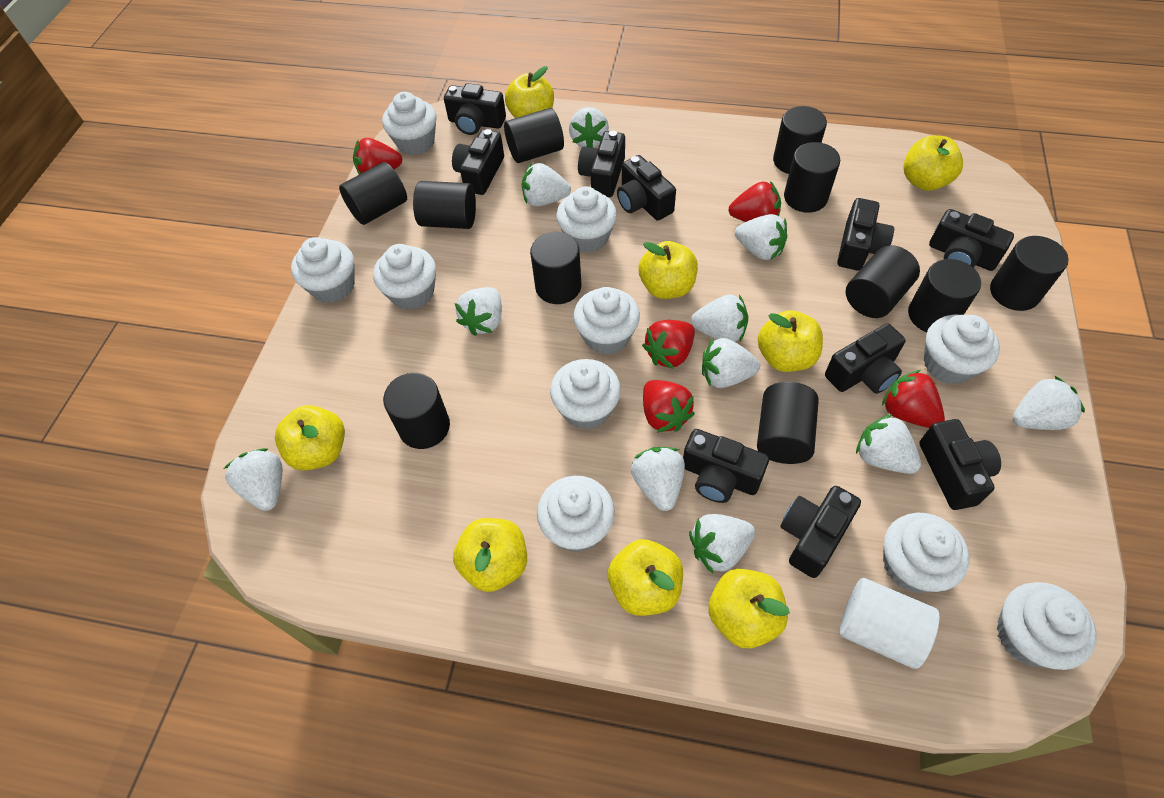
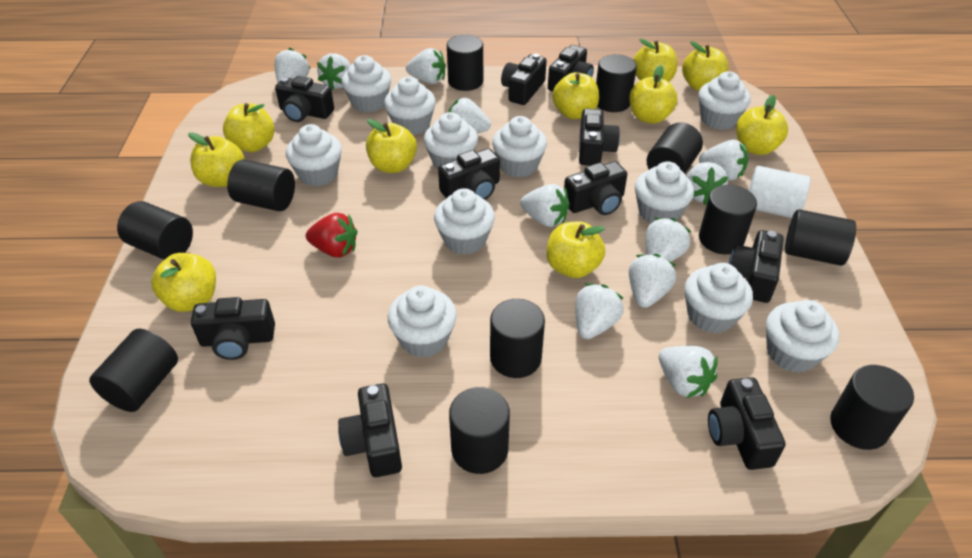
red strawberry: [353,138,402,174] [642,320,695,369] [643,380,695,433] [728,181,781,222] [882,370,945,428] = 5 -> [306,213,357,257] = 1
white cupcake: [291,237,355,303] [373,244,436,310] [382,92,437,155] [537,476,615,552] [550,359,621,430] [556,186,617,253] [573,287,640,355] [883,513,970,593] [924,315,1000,384] [996,582,1097,670] = 10 -> [286,124,342,186] [342,55,391,113] [384,77,436,135] [388,286,457,357] [424,112,478,169] [434,188,495,255] [492,116,547,178] [635,161,694,224] [684,263,753,334] [698,71,751,130] [766,300,839,373] = 11
yellow apple: [275,405,345,471] [453,518,527,592] [505,66,554,118] [608,539,683,616] [638,241,698,299] [708,569,790,648] [758,310,823,372] [903,135,963,191] = 8 -> [151,253,216,312] [188,132,245,187] [223,103,275,152] [366,119,417,173] [546,221,605,278] [552,72,599,119] [630,65,677,124] [633,39,678,82] [682,41,728,91] [736,95,788,155] = 10

